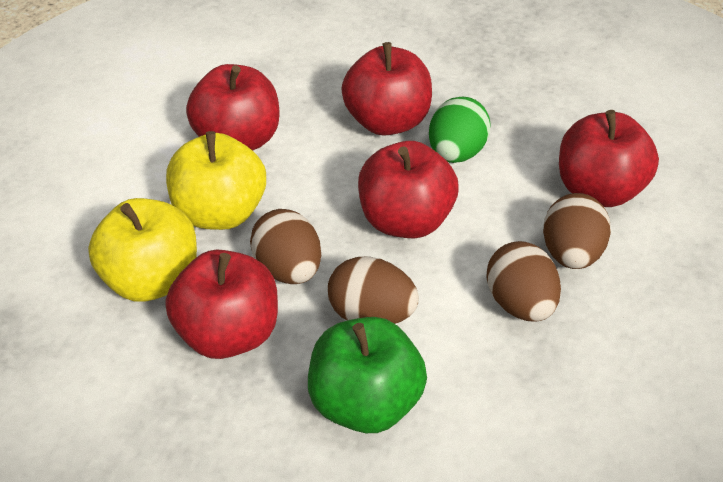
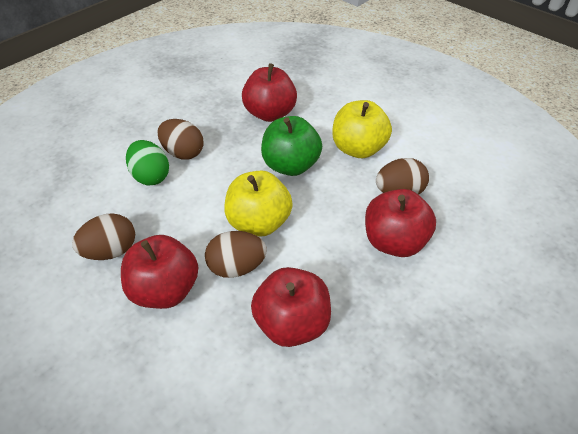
red apple: [165,250,278,359] [186,64,279,151] [341,42,432,136] [358,141,458,238] [559,110,659,207] = 5 -> [121,235,198,309] [242,63,297,122] [251,267,331,347] [365,189,436,257] = 4

